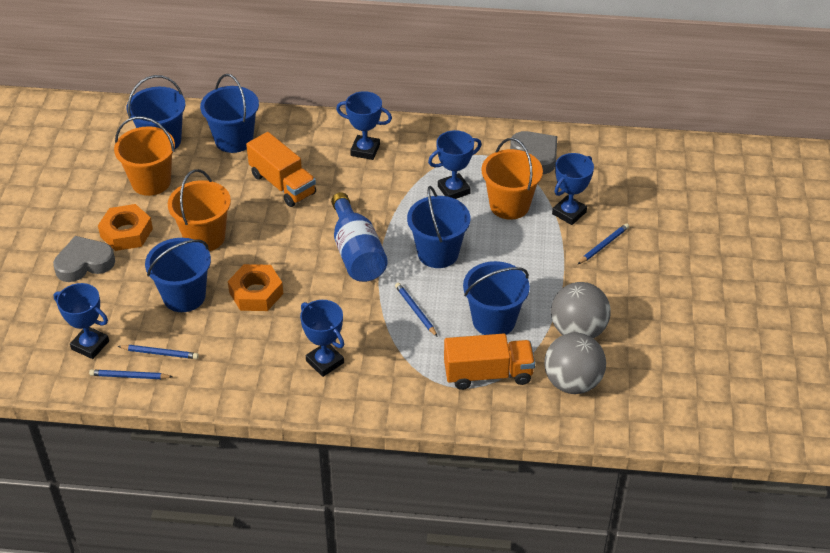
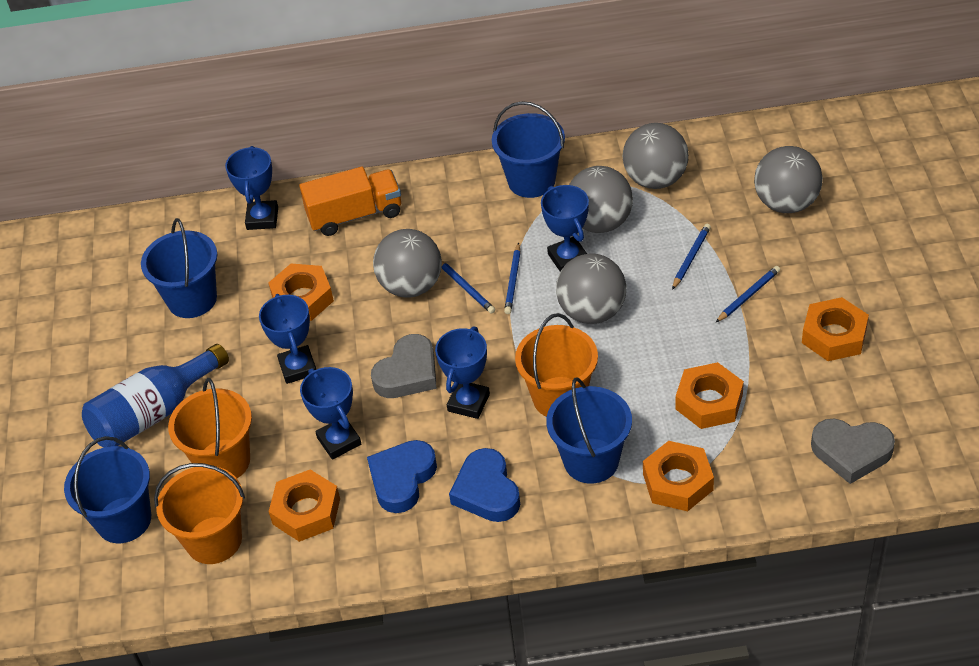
blue bucket: [127,75,185,150] [145,238,211,312] [200,74,259,153] [407,186,470,268] [463,261,530,335] = 5 -> [64,436,151,543] [141,218,217,318] [492,101,565,198] [546,377,632,484] = 4
blue heart: none = 0 -> [367,440,437,513] [449,448,520,522] = 2
grey ball: [544,332,606,394] [551,282,611,339] = 2 -> [373,229,442,298] [556,254,626,324] [569,166,633,233] [623,123,689,189] [754,146,823,213] = 5
orange nut: [98,204,153,251] [228,264,283,311] = 2 -> [268,264,334,321] [269,469,340,542] [643,441,714,511] [675,362,744,429] [802,297,869,361] = 5
orange truck: [246,132,316,207] [444,334,535,390] = 2 -> [299,167,401,236] = 1

